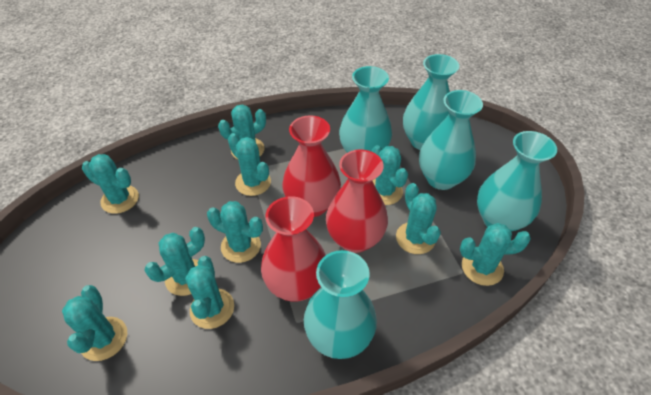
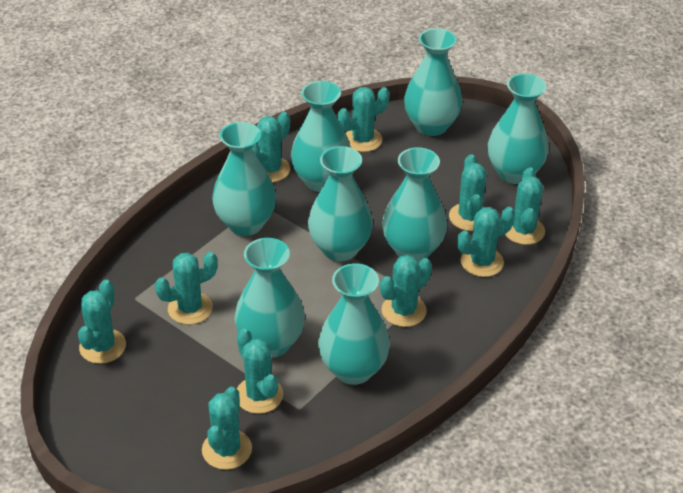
red vase: [261,196,326,302] [282,115,341,217] [326,149,388,253] = 3 -> none = 0
turquoise vase: [304,250,377,359] [339,66,392,153] [403,54,459,150] [419,90,483,190] [477,131,557,232] = 5 -> [212,122,276,236] [234,238,305,358] [291,81,351,192] [308,146,373,261] [318,263,390,385] [382,147,447,262] [404,28,463,136] [488,73,549,184] = 8

